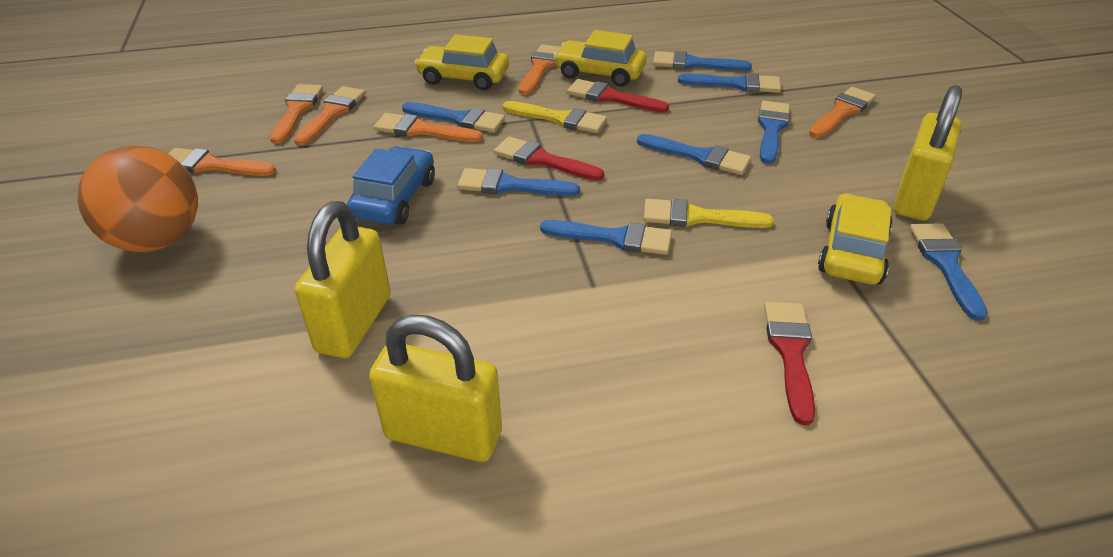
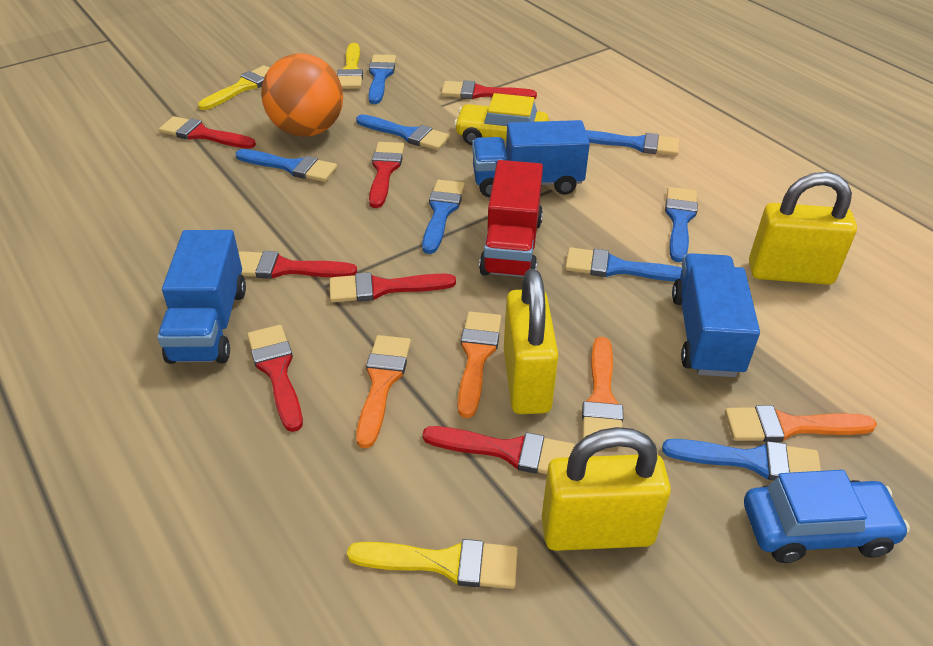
blue truck: none = 0 -> [157,230,246,364] [472,120,590,197] [672,253,760,377] = 3
orange brush: [168,148,276,176] [270,84,323,144] [294,86,365,146] [374,113,483,142] [519,44,561,95] [809,87,876,138] = 6 -> [356,335,411,448] [458,312,502,418] [582,337,623,447] [725,405,877,442] = 4
red brush: [494,136,604,181] [567,79,669,112] [764,302,815,425] = 3 -> [159,116,256,149] [239,251,357,279] [247,325,303,432] [329,272,456,302] [369,142,405,208] [422,426,575,474] [441,80,537,99] = 7
red truck: none = 0 -> [479,160,543,277] = 1
yellow brush: [503,101,607,133] [643,199,774,228] = 2 -> [198,65,269,110] [337,43,363,89] [347,539,518,589] = 3
yellow car: [415,34,509,90] [553,30,647,87] [818,193,893,285] = 3 -> [454,93,549,145] = 1

